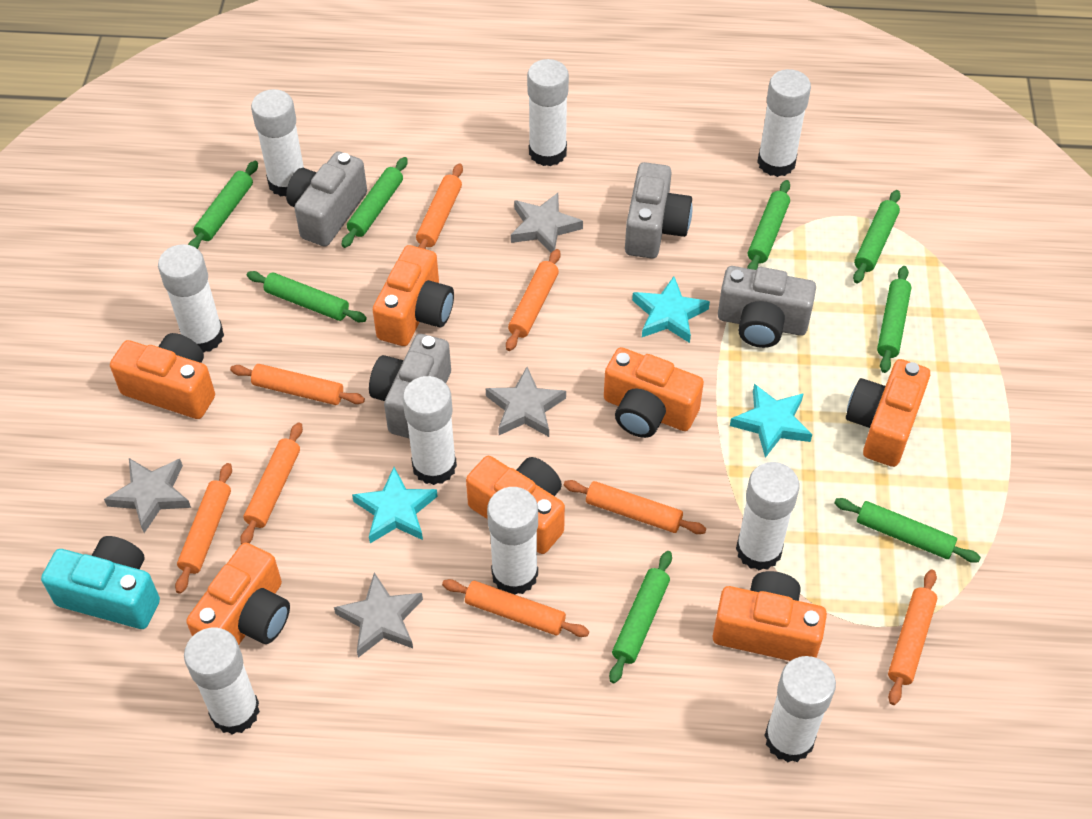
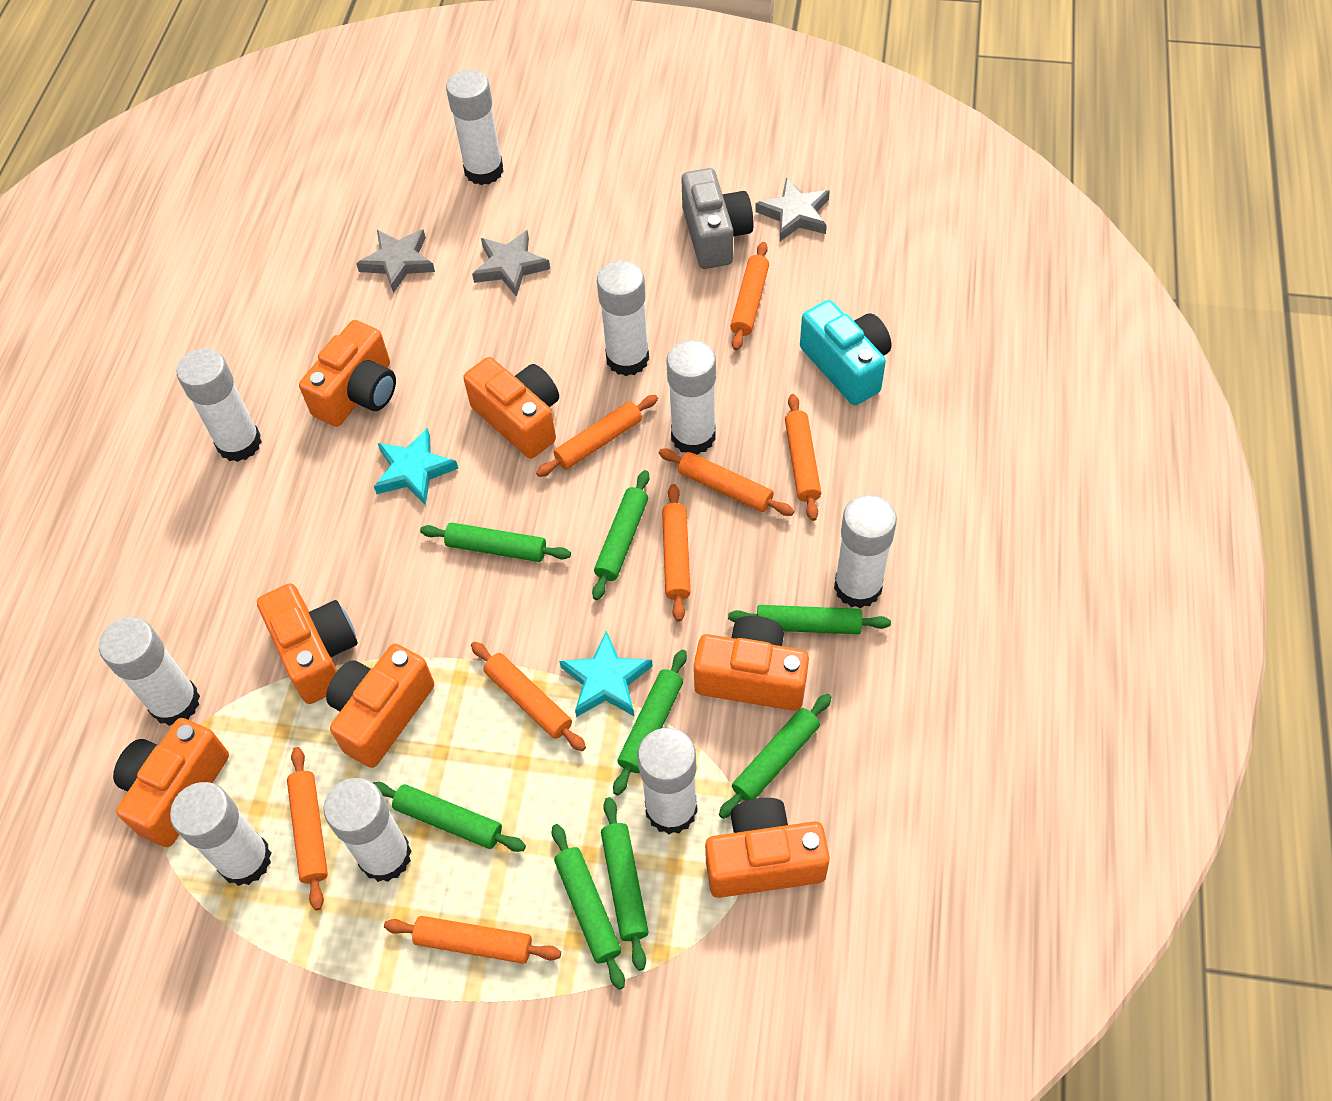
grey camera: [286,151,367,247] [369,334,451,439] [625,162,693,259] [718,266,816,348] = 4 -> [681,168,754,269] = 1
grey star: [104,458,191,533] [334,573,423,658] [486,367,566,437] [511,193,583,253] = 4 -> [356,229,435,293] [472,230,550,297] [755,177,830,241] = 3
turquoise star: [352,467,438,543] [632,276,710,343] [730,384,812,458] = 3 -> [374,428,458,505] [559,631,653,717] = 2

